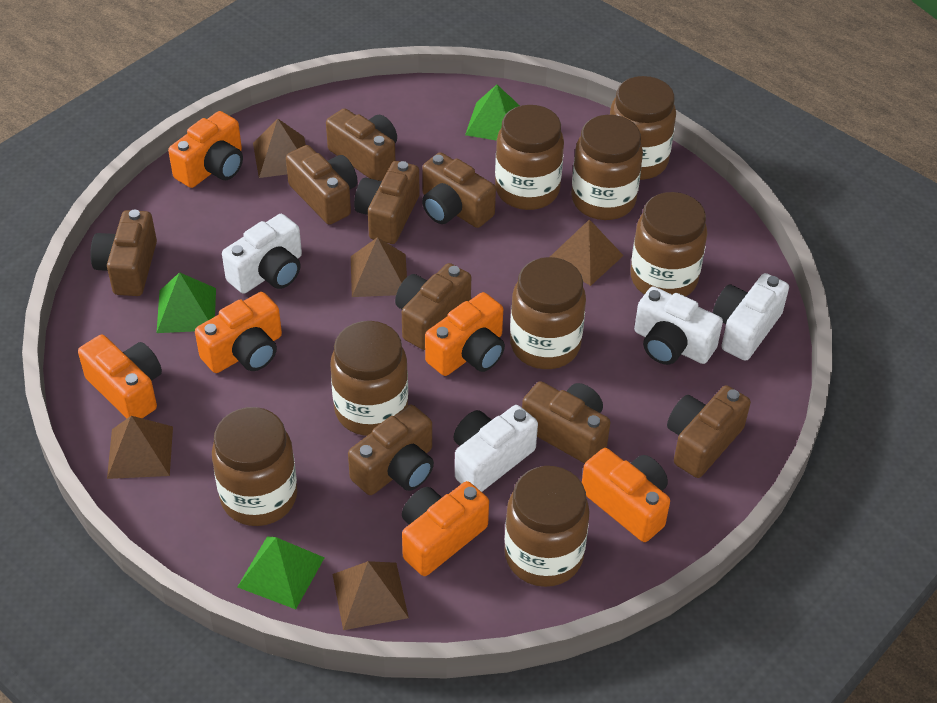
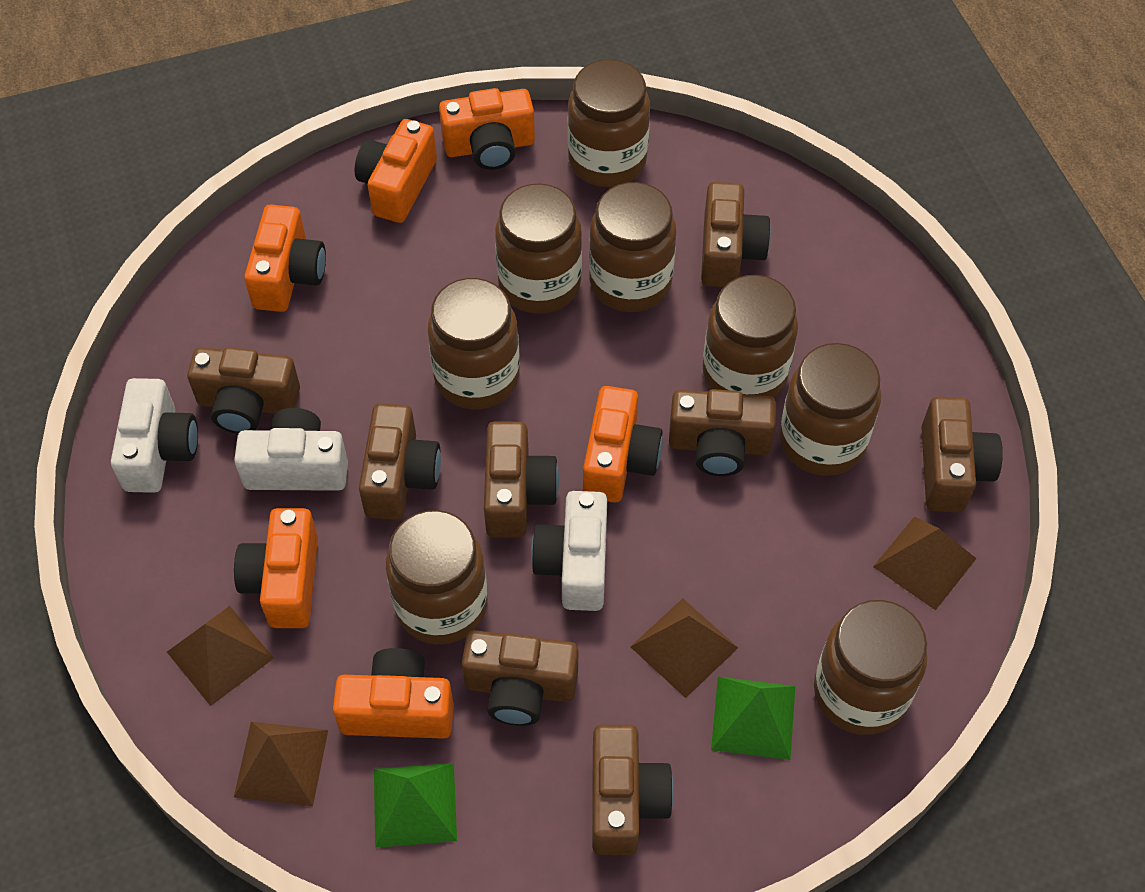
brown camera: [90,210,157,296] [286,145,357,225] [326,108,397,181] [348,405,434,495] [354,161,419,244] [395,263,471,350] [422,152,496,228] [522,381,610,464] [667,385,751,478] = 9 -> [187,347,300,434] [359,403,441,520] [462,630,578,726] [484,422,559,538] [592,725,674,855] [669,389,776,476] [701,182,771,287] [921,397,1003,512] = 8
brown pyramid: [107,416,173,479] [253,119,306,178] [332,561,409,630] [351,237,407,297] [550,219,624,286] = 5 -> [167,606,274,706] [234,722,328,806] [630,598,738,698] [873,516,977,610] = 4
green pyramid: [157,272,216,333] [237,536,325,609] [465,85,520,141] = 3 -> [374,763,457,848] [711,677,795,760] = 2
white camera: [222,214,302,294] [454,405,538,492] [634,286,723,365] [713,273,789,361] = 4 -> [111,378,198,493] [234,408,348,491] [531,491,607,611] = 3

